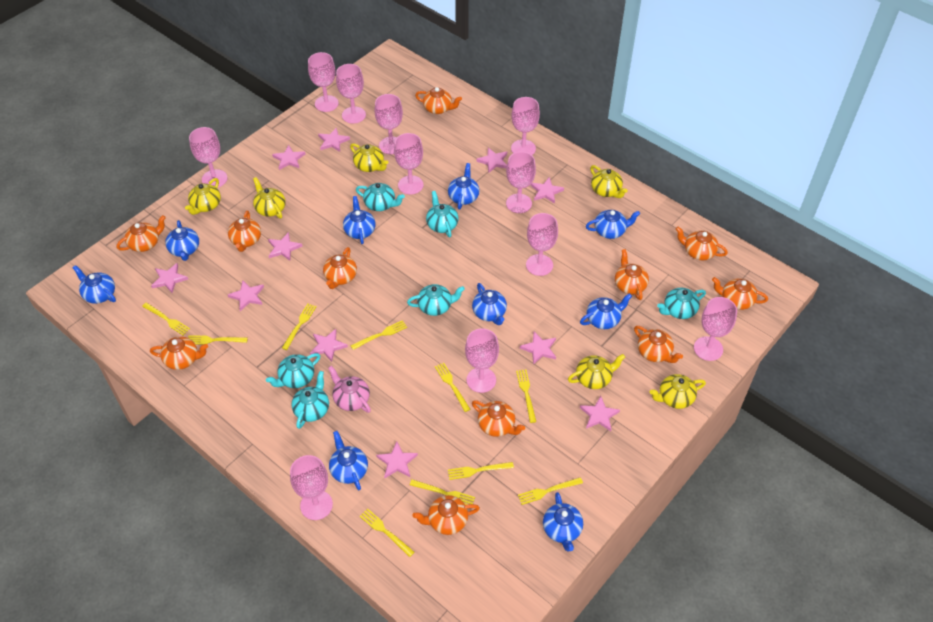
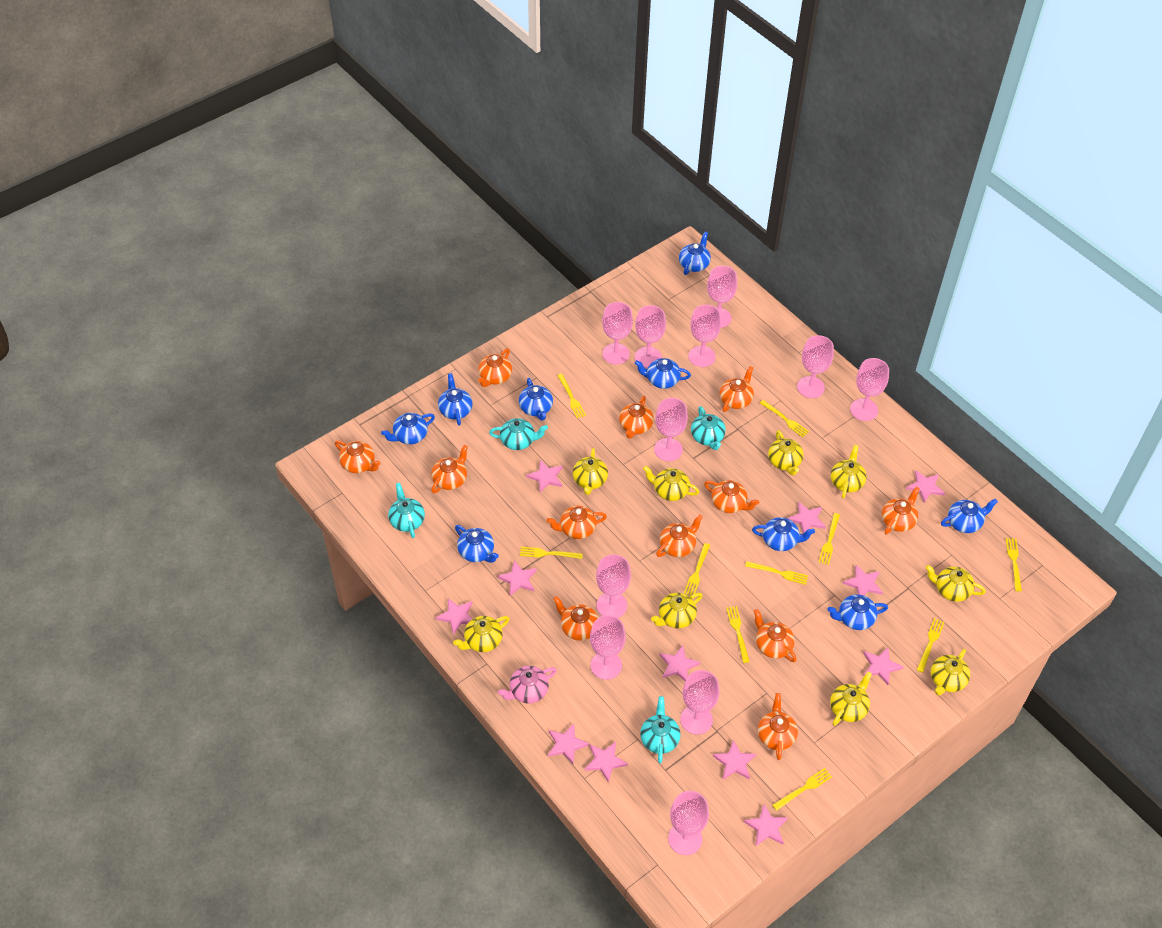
orange teapot: [117,215,166,252] [150,336,208,370] [228,211,261,252] [323,247,357,289] [413,495,480,535] [415,87,462,114] [472,400,525,437] [615,249,649,300] [634,326,683,363] [676,227,728,260] [712,277,768,310] = 11 -> [335,440,380,473] [431,445,468,494] [478,348,512,387] [547,505,607,539] [553,596,598,641] [619,396,654,439] [656,514,703,557] [704,480,759,513] [720,366,754,412] [754,609,797,662] [758,693,798,760] [882,487,920,534] = 12
pink star: [151,263,188,293] [228,280,264,311] [268,232,303,261] [272,145,306,170] [310,329,348,362] [318,128,350,152] [376,442,418,478] [476,148,507,173] [520,332,556,365] [531,177,564,204] [580,396,620,431] = 11 -> [436,599,472,635] [498,560,537,596] [526,460,563,492] [548,724,589,764] [585,742,628,783] [660,645,700,682] [713,740,756,780] [744,804,788,846] [787,502,826,533] [843,565,883,595] [863,648,904,685] [906,470,945,503] = 12
turquoise teapot: [266,353,320,388] [291,371,329,429] [356,183,405,211] [407,284,465,316] [426,191,458,237] [657,288,706,319] = 6 -> [388,483,425,538] [489,418,548,450] [640,696,680,764] [691,406,726,450] = 4
yellow teapot: [185,178,221,215] [253,177,286,219] [350,143,388,172] [568,354,625,389] [590,165,628,198] [650,374,706,409] = 6 -> [453,616,510,652] [573,448,608,495] [643,466,699,501] [651,593,702,628] [768,430,803,475] [830,671,872,726] [831,445,867,499] [925,565,986,602] [931,649,970,696] = 9

